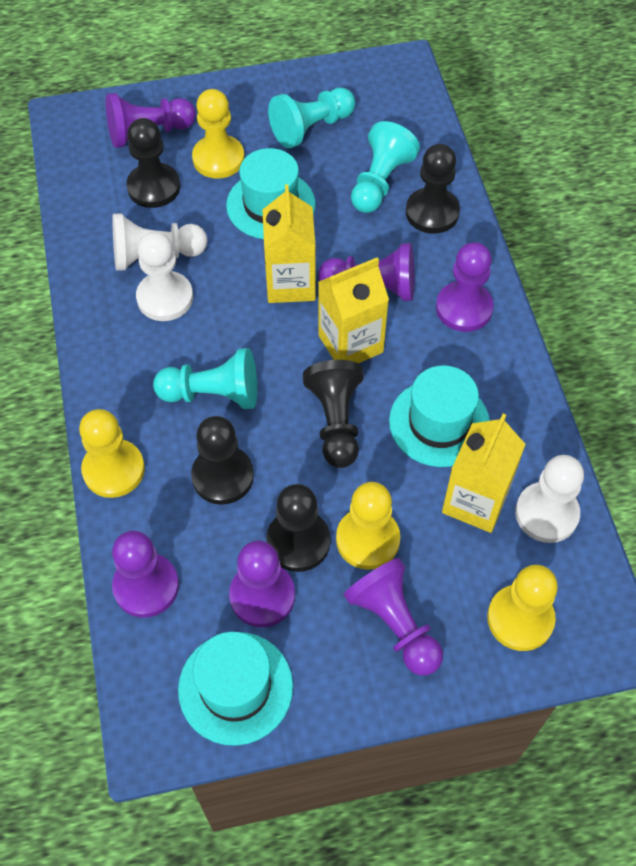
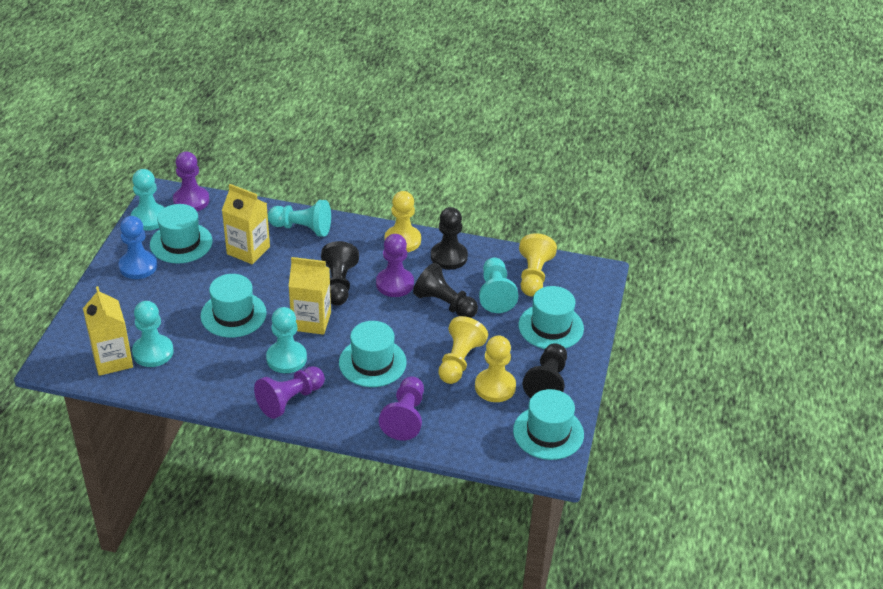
black pawn: [126,118,180,208] [191,416,254,505] [266,484,330,572] [303,360,364,468] [406,144,460,234] = 5 -> [321,241,359,306] [413,263,478,318] [431,207,468,270] [522,343,567,398] = 4
blue pawn: none = 0 -> [118,216,158,279] = 1
purple pawn: [106,93,196,148] [112,531,179,618] [229,541,295,627] [319,243,414,301] [344,558,443,676] [436,242,494,332] = 6 -> [173,152,209,211] [254,366,325,419] [376,234,414,297] [379,377,424,441] = 4
turquoise hat: [178,632,293,746] [226,148,316,239] [389,365,490,467] = 3 -> [150,204,212,264] [200,274,267,338] [339,321,407,387] [513,389,584,460] [518,286,584,349] = 5
turquoise pawn: [153,348,257,409] [268,88,355,148] [351,121,420,213] = 3 -> [131,169,165,230] [132,301,174,367] [266,307,307,373] [268,200,331,237] [479,258,518,313] = 5
white pawn: [113,214,207,271] [136,232,193,321] [515,455,584,543] = 3 -> none = 0

